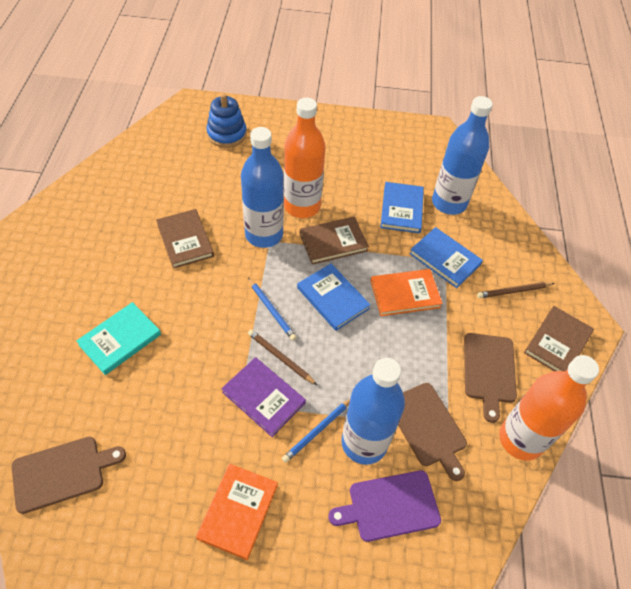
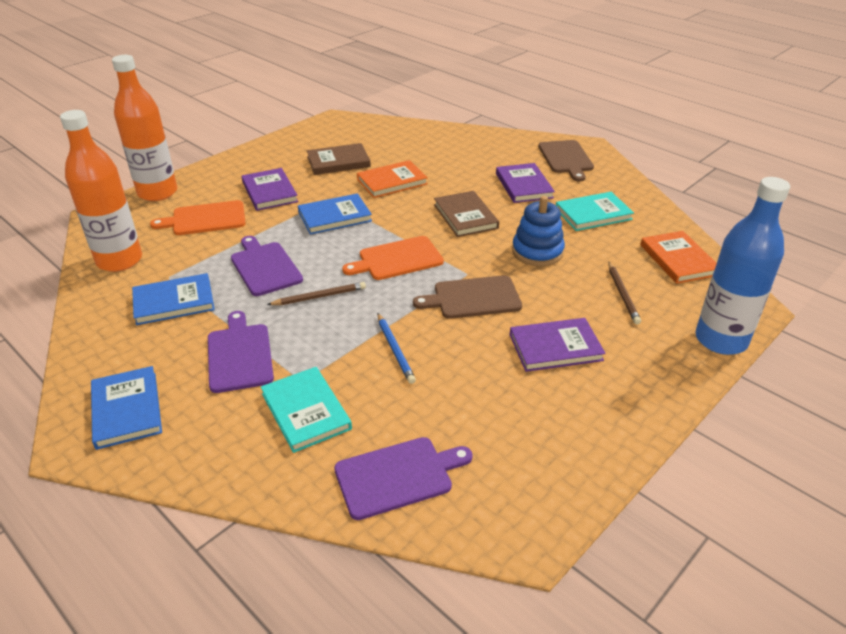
blue bottle: [241,127,284,248] [341,358,405,465] [432,96,493,215] = 3 -> [695,177,790,355] = 1
blue pencil: [248,278,297,341] [282,399,350,463] = 2 -> [378,313,416,384] = 1
brown book: [156,209,214,269] [299,217,369,265] [524,306,594,371] = 3 -> [307,143,371,175] [434,191,499,237] = 2
brown cutting board: [12,437,126,514] [398,383,467,481] [464,333,517,423] = 3 -> [413,275,522,319] [538,140,594,182] = 2
orange cutting board: none = 0 -> [150,200,246,235] [342,236,444,280] = 2
purple book: [221,357,306,437] = 1 -> [242,168,298,211] [496,163,555,203] [510,318,606,372] = 3
purple cutting board: [328,470,441,542] = 1 -> [208,311,274,393] [231,236,303,296] [334,437,473,520] = 3
turquoise book: [76,302,161,375] = 1 -> [261,367,352,453] [556,192,634,231] = 2

